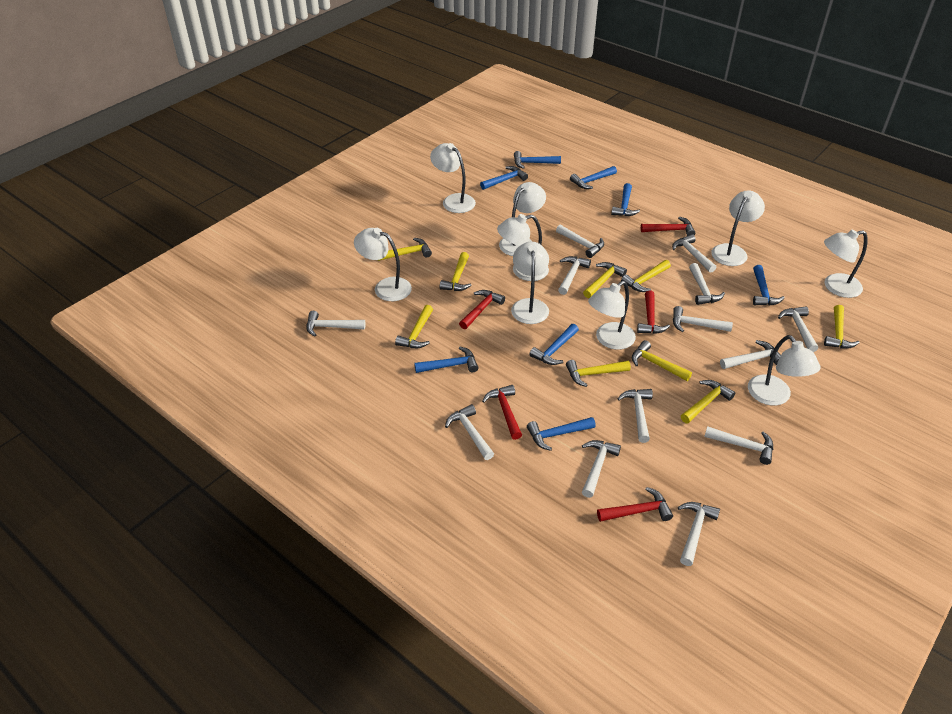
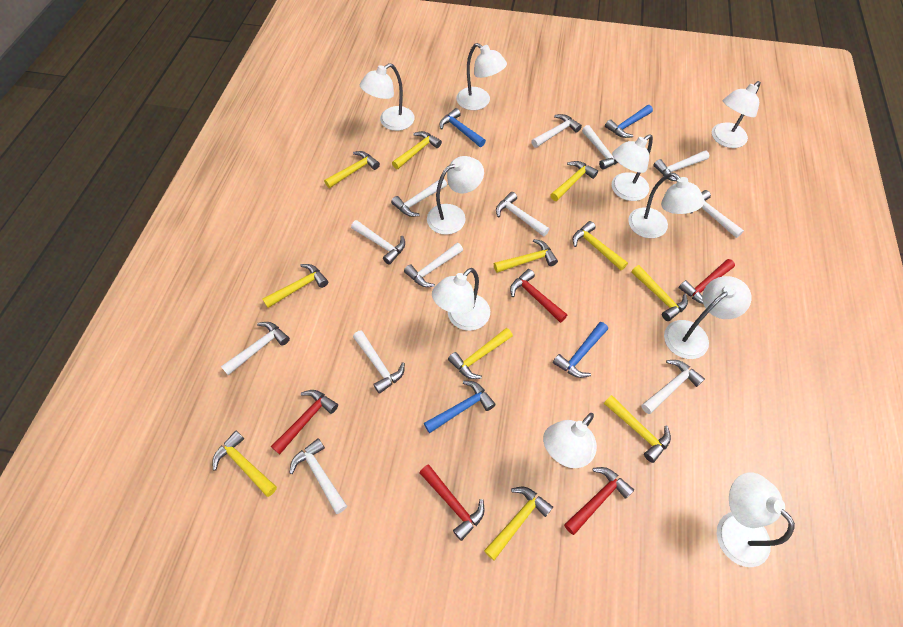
blue hammer: [414,347,478,373] [480,166,528,190] [514,151,561,169] [527,417,596,451] [529,324,579,365] [570,166,617,189] [611,183,640,216] [753,265,785,305] = 8 -> [424,381,496,433] [440,108,486,147] [553,322,608,378] [605,105,653,138] = 4
white hammer: [306,311,366,336] [445,404,494,460] [556,225,604,258] [558,256,591,295] [582,440,621,498] [617,389,653,443] [672,234,716,273] [673,306,733,332] [678,502,720,566] [689,263,725,305] [704,426,773,465] [720,340,781,369] [778,306,818,352] = 13 -> [221,322,290,375] [290,438,347,514] [351,220,405,265] [353,330,405,394] [391,179,447,217] [404,243,463,287] [496,192,550,236] [531,114,582,148] [582,125,618,170] [641,360,705,414] [654,151,709,181] [691,190,744,238] = 12
white lamp: [354,228,412,301] [430,143,476,213] [497,214,549,281] [499,182,546,256] [511,242,549,324] [588,281,636,350] [711,190,765,266] [748,335,821,405] [824,230,868,298] = 9 -> [360,63,415,131] [427,156,484,235] [432,268,490,331] [456,43,507,110] [543,413,597,468] [612,135,653,201] [628,173,705,238] [664,276,751,359] [712,81,761,148] [717,472,795,567] = 10
yellow hammer: [378,238,432,261] [395,305,433,348] [439,252,472,291] [566,360,631,387] [583,262,627,298] [621,260,671,292] [632,340,692,381] [681,380,735,423] [824,305,860,349] = 9 -> [212,431,277,497] [262,264,328,308] [324,151,380,188] [392,131,442,169] [448,328,513,379] [484,487,553,561] [494,239,558,273] [550,161,598,201] [572,221,628,270] [604,395,671,463] [631,265,688,321] = 11

